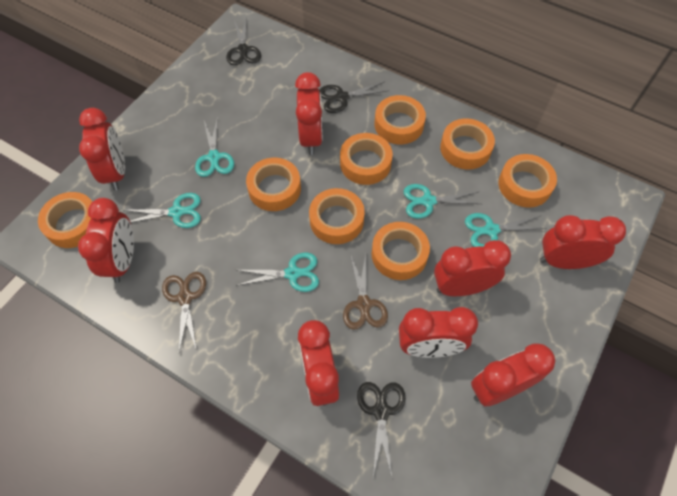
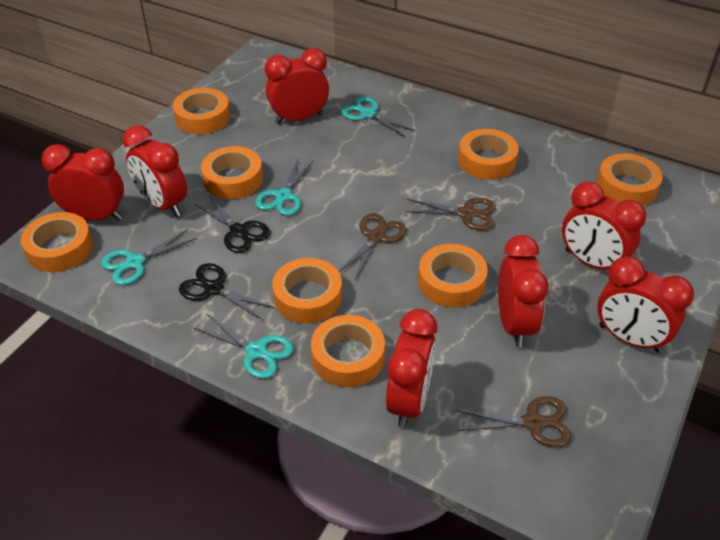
black scissors: [226,20,261,65] [319,81,389,113] [357,382,405,477] = 3 -> [179,263,274,320] [195,196,270,253] = 2
brown scissors: [162,272,206,352] [343,254,388,330] = 2 -> [339,213,406,280] [405,198,495,231] [455,396,572,447] = 3
red clock: [78,198,134,283] [79,108,125,191] [295,72,323,155] [298,320,339,406] [399,307,478,358] [434,240,511,296] [471,343,555,406] [540,215,626,269] = 8 -> [42,144,124,221] [123,125,187,217] [265,48,329,124] [386,309,437,428] [498,235,549,347] [562,182,646,270] [597,256,694,353] = 7
turquoise scissors: [124,193,201,228] [195,116,234,177] [236,253,319,292] [403,184,481,219] [465,213,547,247] = 5 -> [101,229,197,285] [194,314,294,379] [255,159,314,216] [341,96,416,138] = 4

